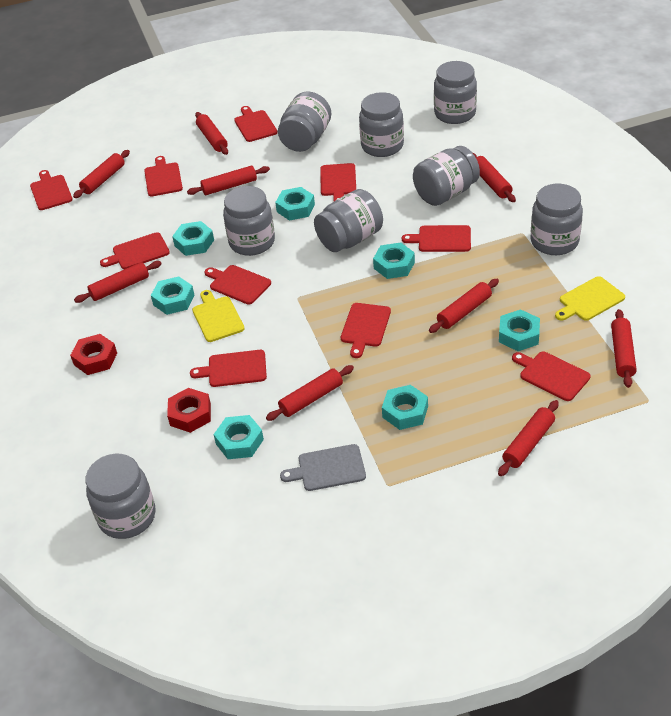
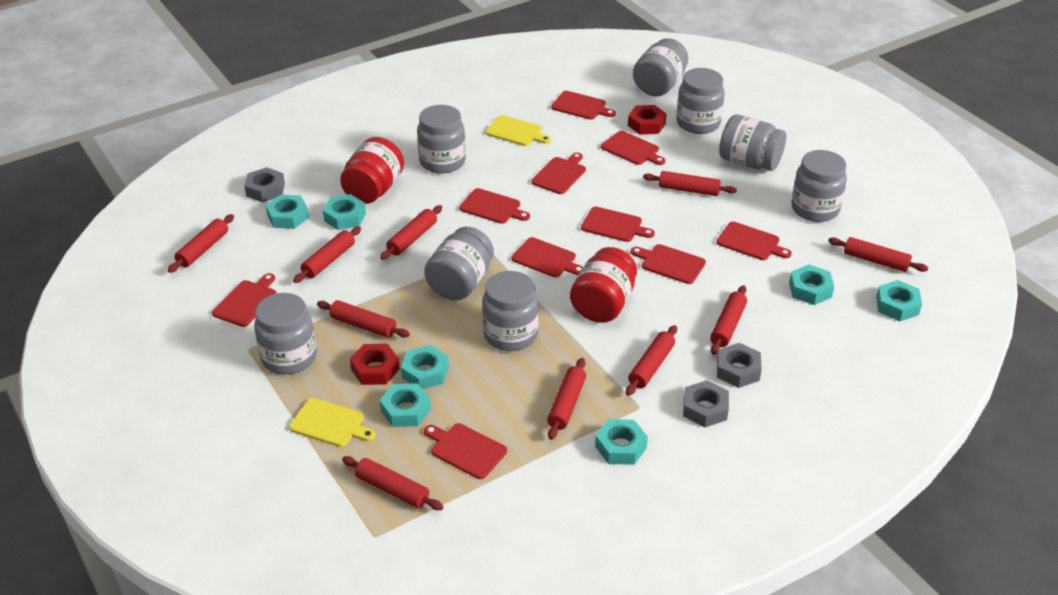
grey cutting board: [280,444,366,491] = 1 -> none = 0
grey nut: none = 0 -> [244,167,285,202] [683,380,729,427] [717,343,762,388] = 3
red jar: none = 0 -> [340,137,404,204] [570,247,637,323] = 2
red rolling pin: [73,150,130,198] [74,261,161,303] [187,166,270,195] [195,112,228,155] [266,365,354,421] [429,279,499,333] [473,153,516,202] [498,400,559,476] [611,309,637,388] = 9 -> [168,214,234,273] [293,226,361,283] [317,300,410,338] [342,456,444,510] [380,205,442,260] [547,358,586,440] [626,325,677,396] [643,171,737,196] [710,285,747,355] [828,237,928,272] = 10

